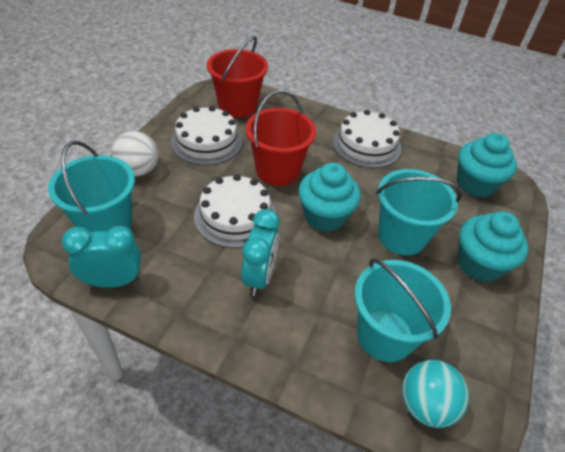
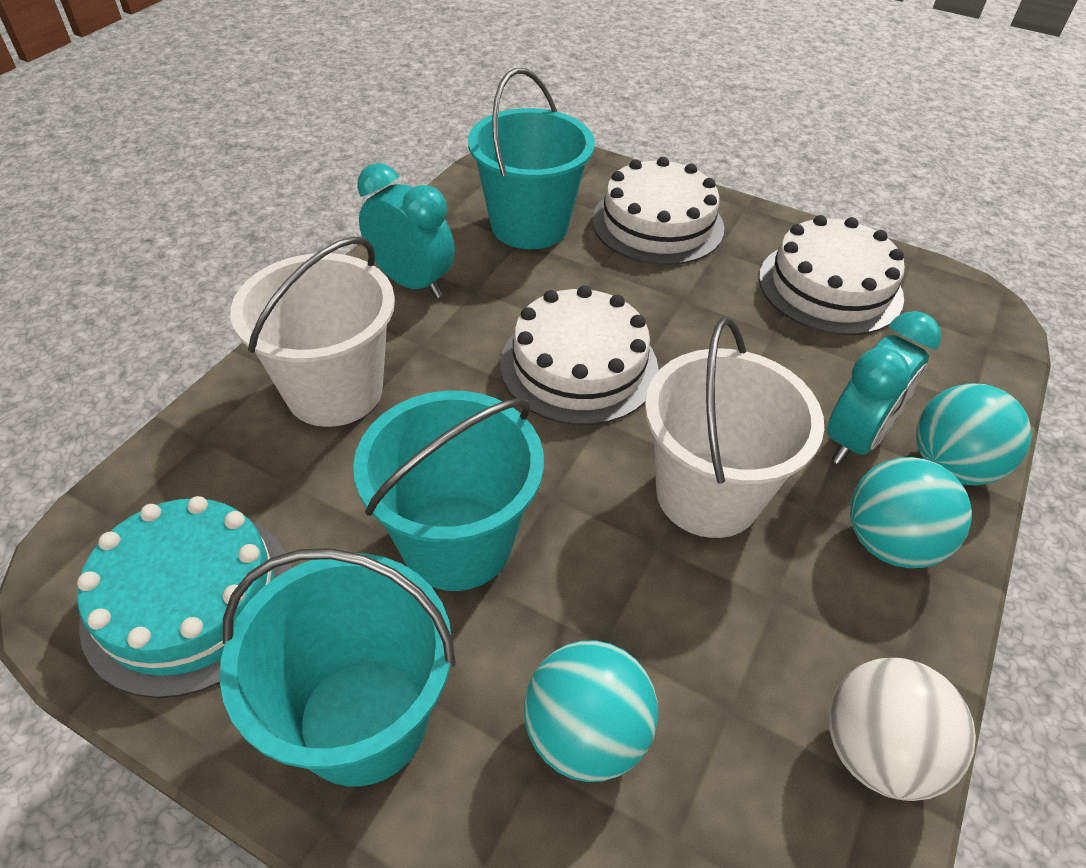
red bucket: [207,36,268,118] [246,90,316,186] = 2 -> none = 0
turquoise ball: [402,360,469,428] = 1 -> [524,641,658,782] [850,457,972,568] [916,383,1032,485] = 3
turquoise cake: none = 0 -> [77,496,292,698] = 1
turquoise cupcake: [298,163,361,232] [457,133,517,198] [457,211,529,282] = 3 -> none = 0
white bucket: none = 0 -> [230,237,395,427] [645,318,824,538] = 2

